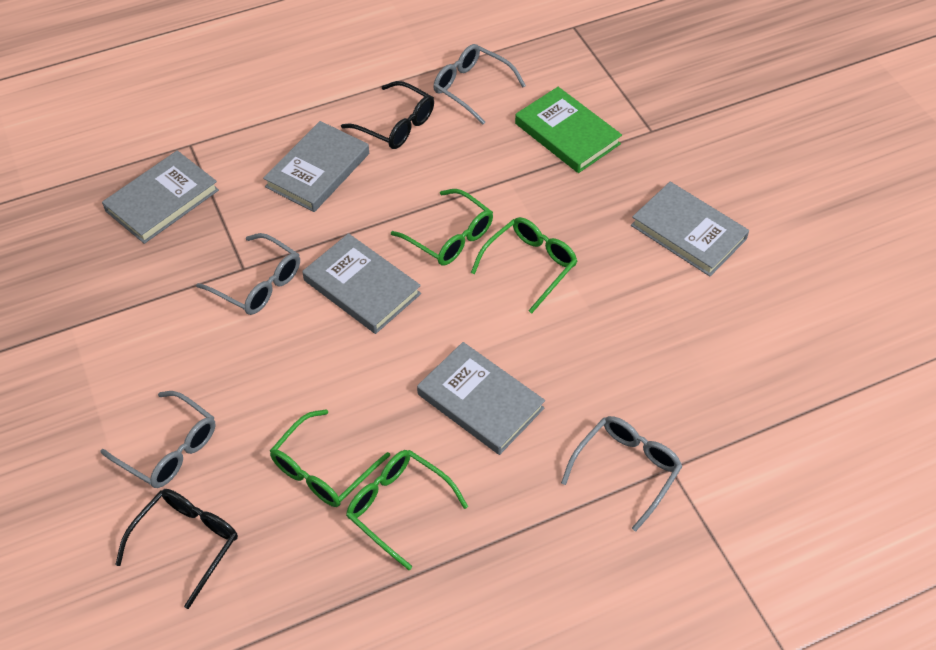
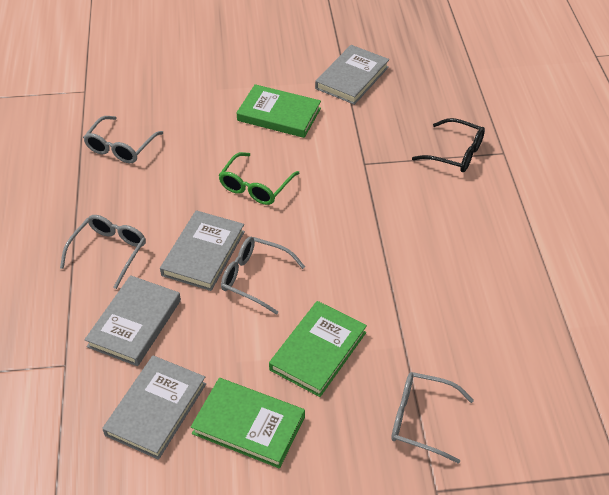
black glasses: [115,489,238,609] [341,81,434,149] = 2 -> [412,118,485,172] = 1
green book: [515,87,622,173] = 1 -> [191,378,305,469] [237,84,321,138] [269,301,367,397] = 3
green glasses: [270,409,390,507] [346,450,468,570] [391,189,493,266] [471,217,577,313] = 4 -> [218,152,299,205] = 1
grey book: [102,151,219,244] [263,121,369,212] [302,233,421,334] [417,342,545,455] [631,182,749,276] = 5 -> [84,275,181,366] [102,355,206,460] [160,210,245,291] [315,45,389,105] = 4

